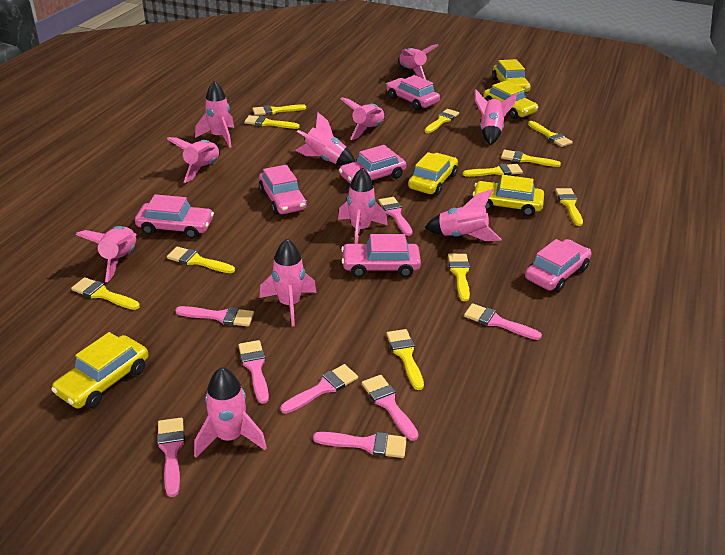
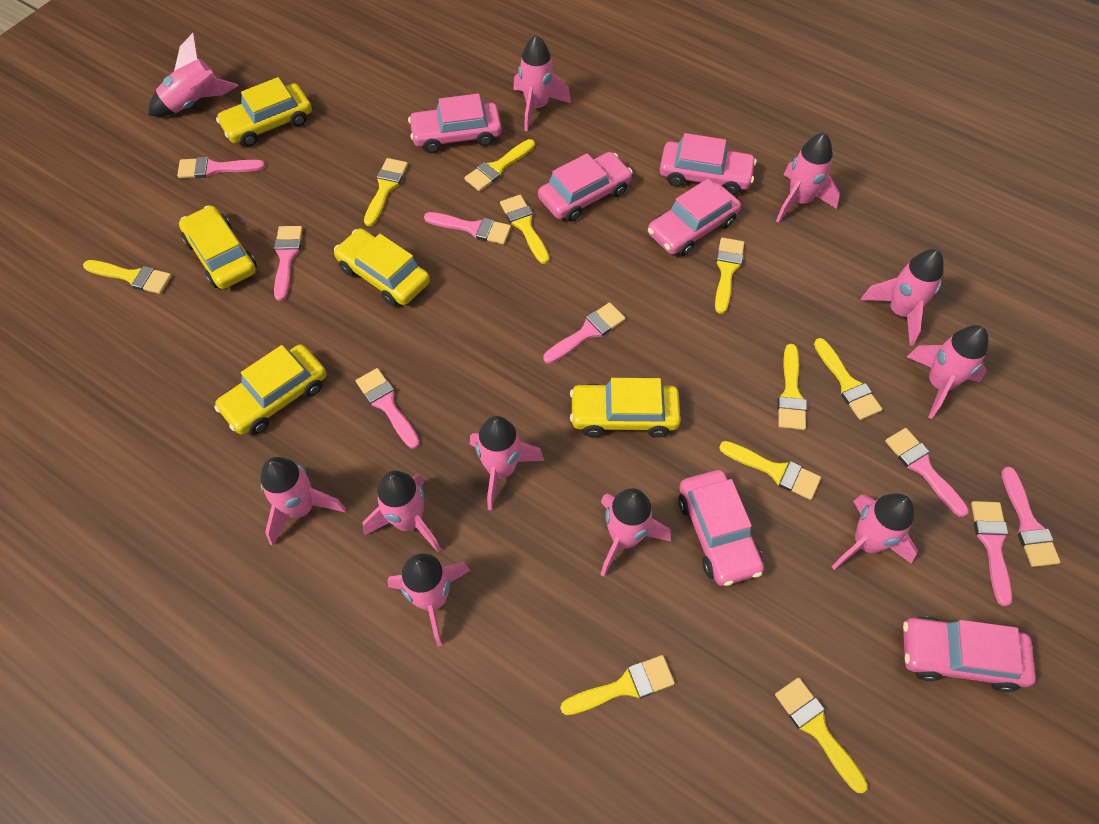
yellow brush: [71,277,140,310] [167,246,235,273] [244,115,300,129] [252,104,306,116] [386,329,424,390] [425,109,459,133] [448,254,470,301] [463,164,523,177] [501,150,561,167] [528,121,573,147] [555,188,583,226] = 11 -> [83,260,172,294] [364,158,408,226] [464,139,535,191] [500,195,549,264] [560,655,675,715] [715,238,744,314] [719,441,821,500] [775,678,868,793] [778,344,807,430] [814,338,882,420] = 10

